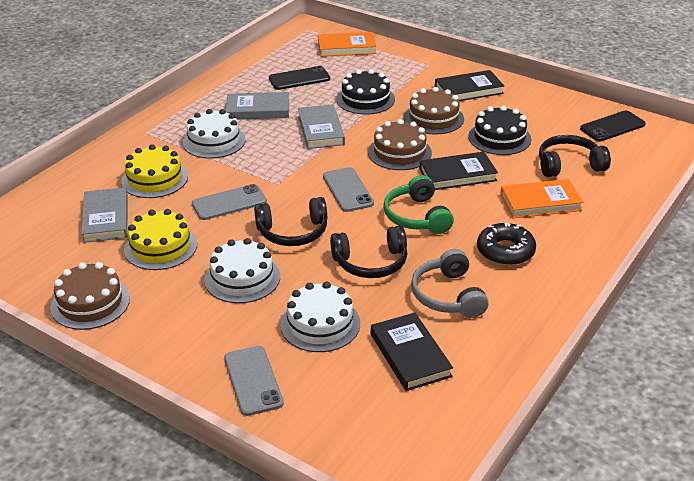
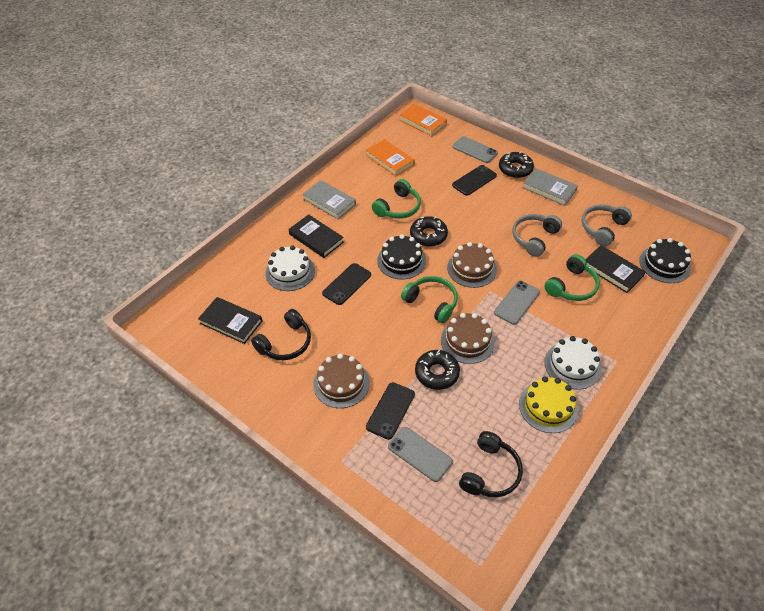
black donut: [477,223,536,266] = 1 -> [410,216,448,246] [415,350,460,390] [499,152,534,178] = 3
black headphones: [254,197,327,246] [330,226,408,278] [539,135,611,177] = 3 -> [251,309,311,361] [459,431,523,497] = 2
black phone: [269,66,330,90] [580,110,646,141] = 2 -> [322,263,371,305] [366,382,415,440] [452,165,497,196] = 3
green headphones: [383,175,454,234] = 1 -> [372,179,421,219] [401,276,458,323] [545,254,600,301] = 3
grey book: [81,187,128,243] [226,92,289,119] [298,104,345,149] = 3 -> [303,180,356,219] [523,168,578,206] = 2
grey headphones: [411,249,489,318] = 1 -> [512,214,562,257] [581,205,632,246] = 2
white cake: [183,109,246,159] [204,238,280,303] [280,282,360,352] = 3 -> [265,246,315,291] [544,336,601,390] = 2
yellow cake: [121,144,188,198] [124,209,197,270] = 2 -> [519,377,578,433] = 1

